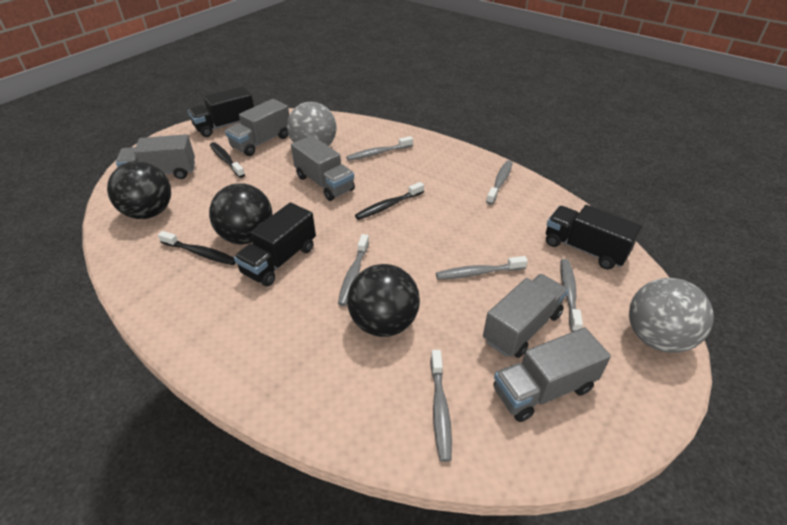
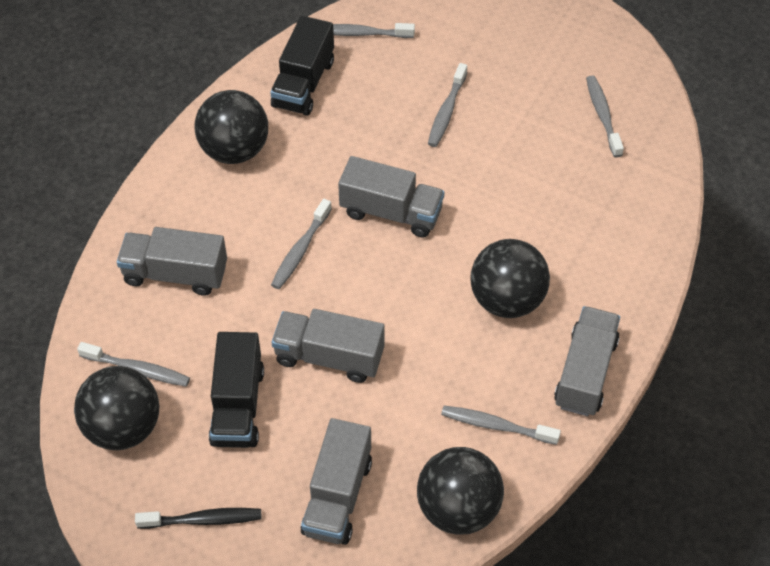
black ball: [107,161,171,219] [209,183,273,244] [347,264,420,337] = 3 -> [74,366,159,450] [195,90,268,164] [417,447,504,535] [470,239,550,318] = 4
black toothbrush: [158,231,235,265] [210,142,245,178] [355,182,424,220] = 3 -> [135,508,262,529] = 1
black truck: [188,86,254,137] [234,202,316,286] [546,205,642,269] = 3 -> [209,332,264,448] [270,16,334,116] = 2
grey ball: [287,102,337,146] [629,278,714,353] = 2 -> none = 0

